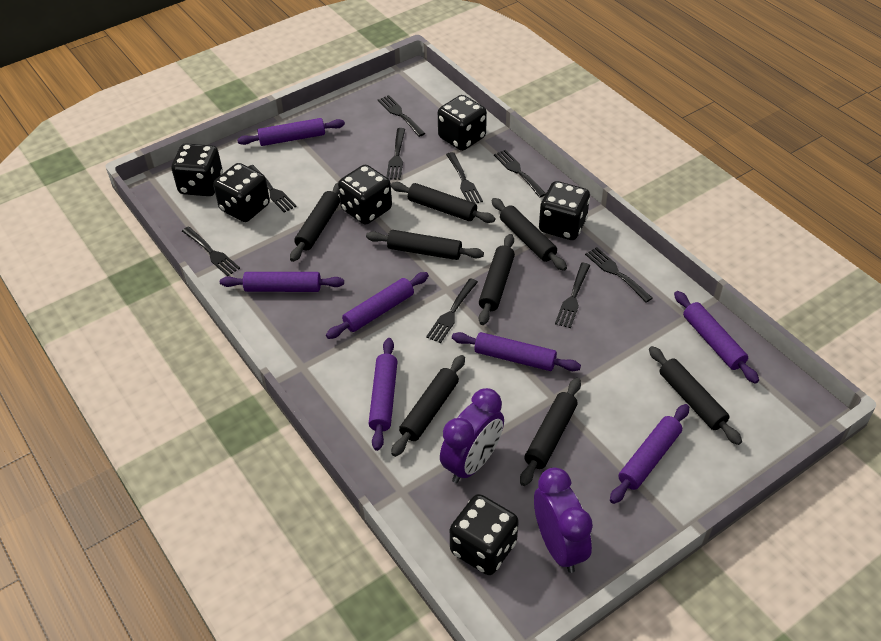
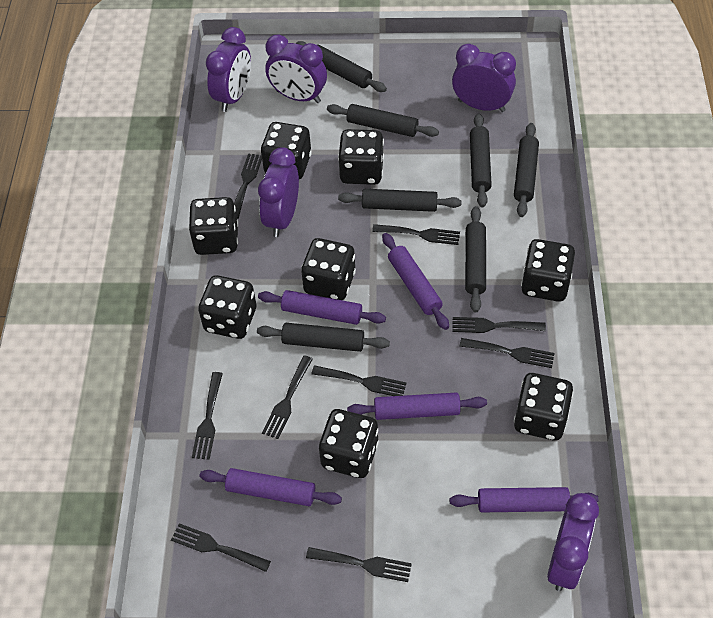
black dice: [172,143,223,196] [213,163,270,222] [338,165,392,225] [438,95,487,151] [450,494,519,575] [539,181,590,240] = 6 -> [189,197,238,255] [198,275,256,339] [261,122,312,179] [301,238,356,300] [319,409,379,478] [338,129,384,185] [514,373,573,440] [521,239,575,302] = 8
black rolling pin: [290,183,340,262] [366,230,484,260] [391,182,496,223] [391,355,465,457] [479,234,515,325] [492,198,567,271] [520,378,581,486] [649,346,742,445] = 8 -> [257,323,390,352] [296,41,387,92] [327,104,439,137] [338,189,462,212] [465,206,486,313] [470,113,492,207] [514,123,539,217] = 7
purple clock: [440,388,504,483] [534,468,593,573] = 2 -> [206,27,251,112] [258,147,299,237] [265,34,327,103] [452,44,516,112] [547,493,599,591] = 5
purple rolling pin: [220,272,344,292] [237,118,345,146] [326,272,429,339] [368,338,398,451] [452,332,581,371] [610,404,689,504] [674,291,759,384] = 7 -> [200,468,342,506] [258,290,386,325] [347,392,487,420] [382,233,449,330] [450,487,598,513] = 5

